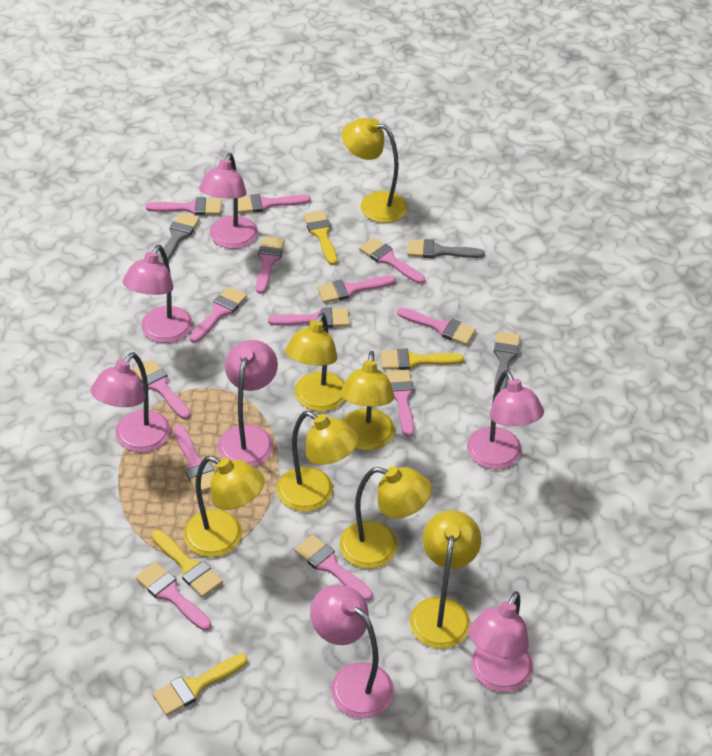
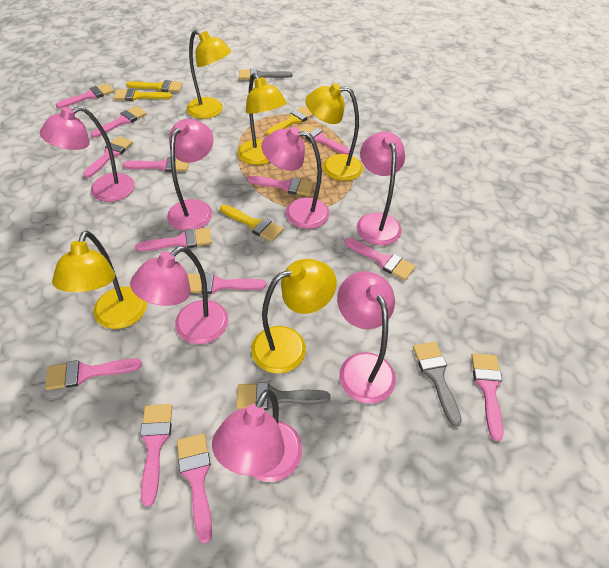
yellow lamp: [184,456,265,557] [277,411,359,512] [285,313,345,411] [339,466,432,569] [341,351,395,450] [342,118,407,223] [410,510,481,649] = 7 -> [52,231,147,329] [186,30,231,119] [238,73,287,165] [251,259,337,373] [305,83,363,181] = 5

